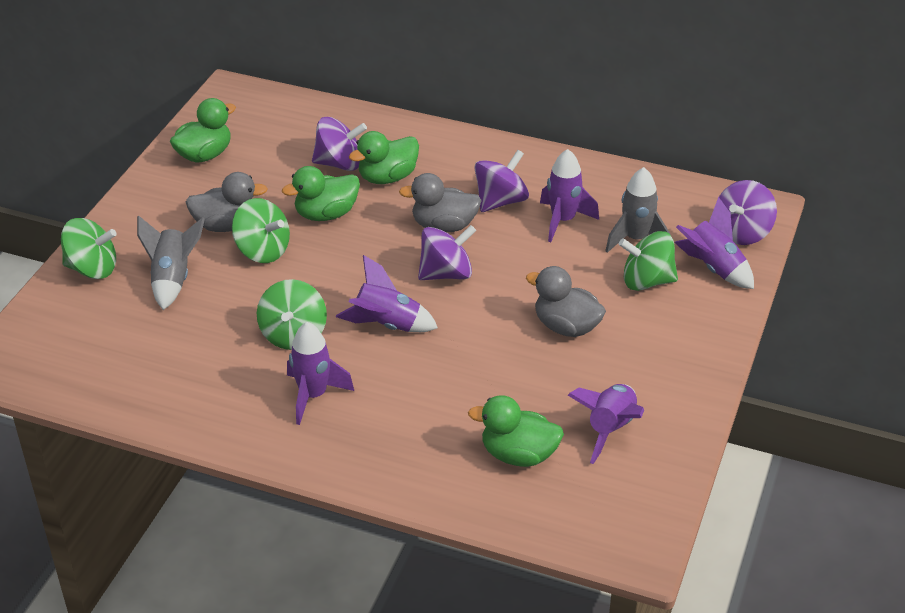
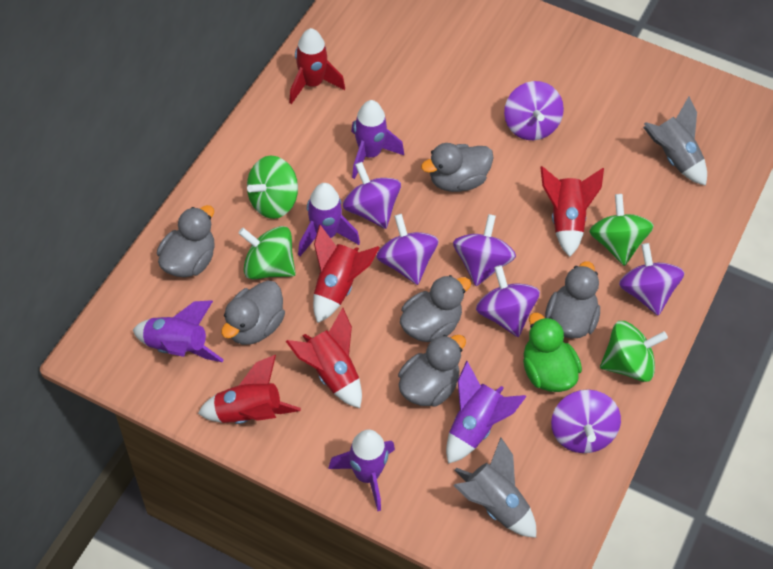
green duck: [170,98,236,162] [282,166,360,221] [349,131,419,184] [468,395,564,467] = 4 -> [523,313,582,392] = 1
grey duck: [186,172,268,232] [399,173,482,232] [526,266,606,337] = 3 -> [157,205,214,277] [221,281,285,345] [398,335,466,407] [400,275,471,342] [421,143,493,192] [545,261,600,338] = 6
purple spinning top: [312,117,367,171] [418,225,476,280] [474,150,529,212] [719,180,777,245] = 4 -> [343,162,401,229] [376,214,439,285] [453,214,516,286] [476,265,540,337] [504,81,564,140] [551,390,621,453] [619,243,684,316] = 7
red rocket: none = 0 -> [198,355,301,424] [286,308,362,408] [289,28,345,104] [313,225,380,323] [540,166,604,257] = 5

